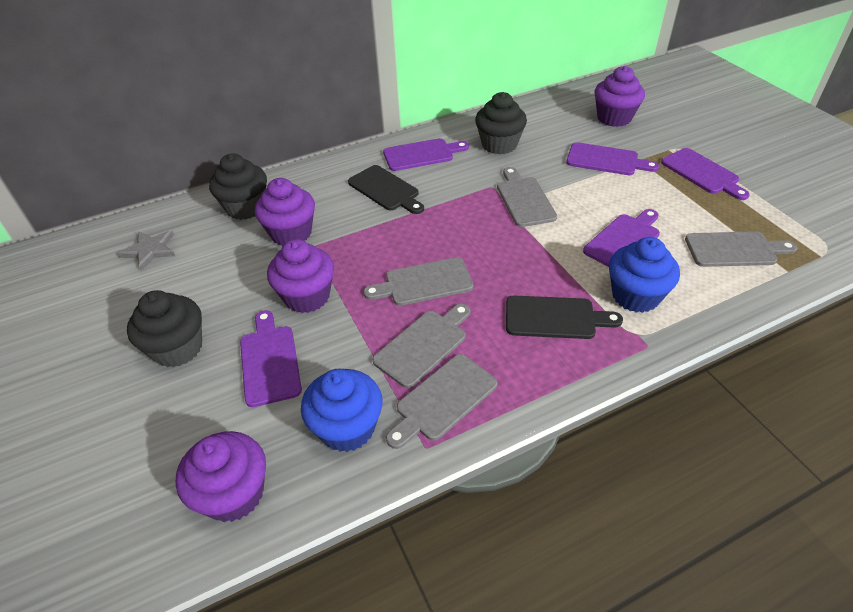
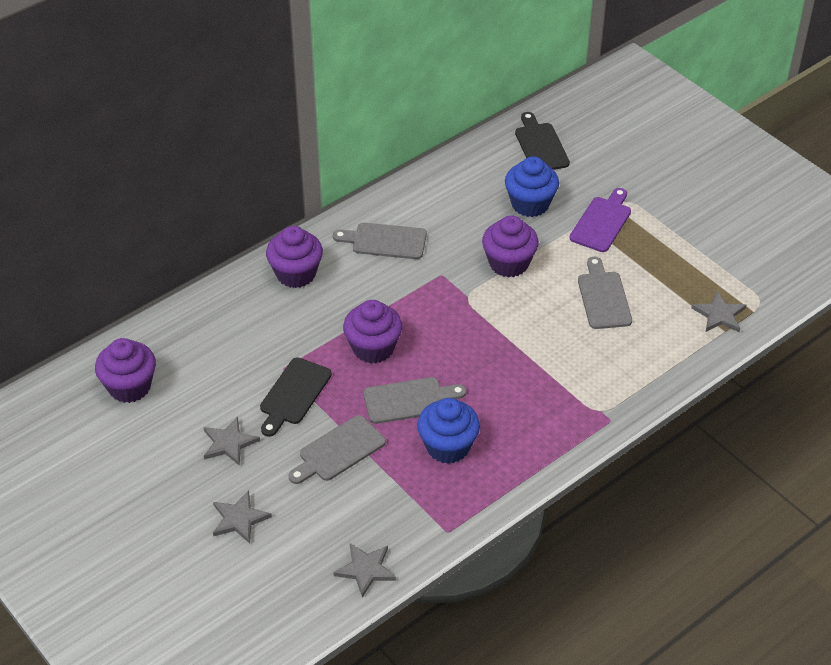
black cupcake: [127,290,202,367] [209,153,267,220] [475,92,527,154] = 3 -> none = 0
grey cutting board: [363,257,474,306] [372,304,470,388] [386,354,498,449] [497,167,557,227] [685,231,797,267] = 5 -> [288,415,386,484] [333,223,427,259] [363,377,466,424] [578,257,632,329] = 4
grey star: [117,231,175,271] = 1 -> [204,416,260,466] [213,491,272,544] [333,543,396,598] [691,291,746,332] = 4
purple cutting board: [240,310,302,407] [383,138,469,171] [566,142,659,175] [583,209,660,267] [661,148,749,200] = 5 -> [570,188,631,252] = 1

